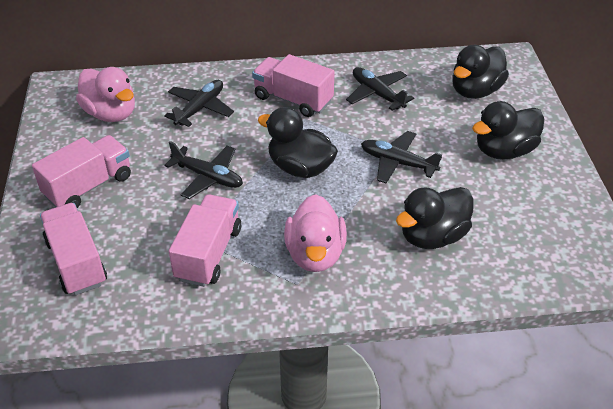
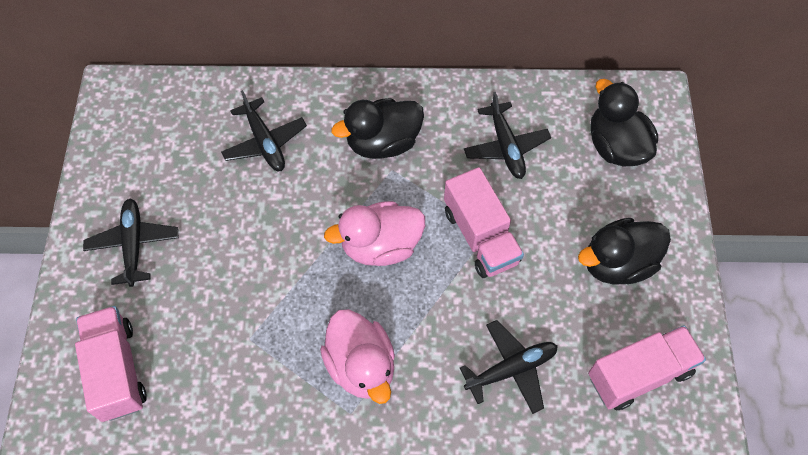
black duck: [258,107,338,178] [396,187,474,249] [452,45,509,99] [472,101,544,159] = 4 -> [331,98,424,159] [578,218,671,285] [590,79,658,166] = 3
pink truck: [32,135,131,208] [40,203,107,295] [169,194,241,287] [252,54,335,117] = 4 -> [75,306,147,422] [444,167,524,278] [588,325,706,410] = 3

